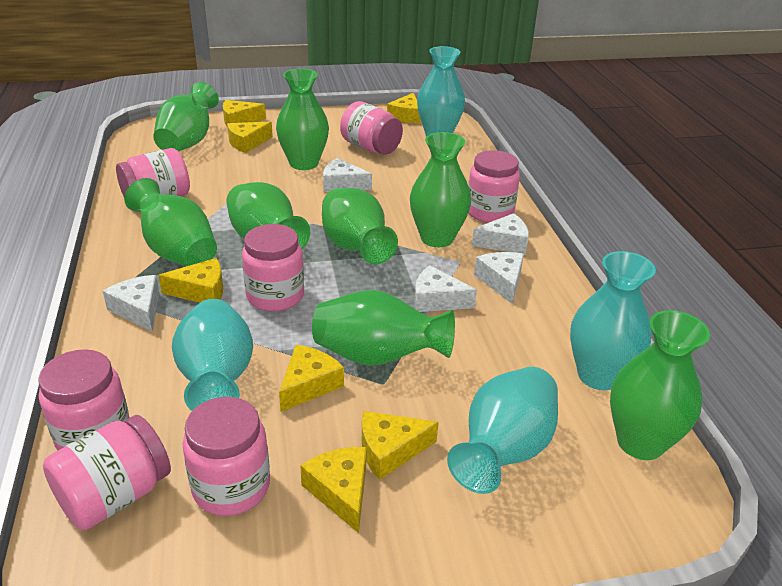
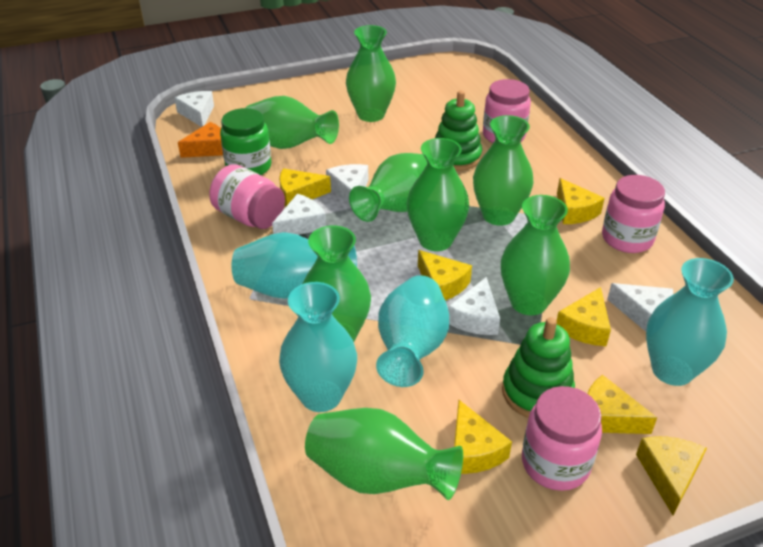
green jar: none = 0 -> [220,108,271,175] = 1
green stacking toy: none = 0 -> [435,91,482,171] [502,317,575,418] = 2
orange cheese: none = 0 -> [178,122,223,158] = 1
pink jar: [38,349,130,450] [43,415,171,530] [116,148,190,197] [183,397,270,516] [242,224,304,312] [340,101,403,155] [468,150,520,223] = 7 -> [209,164,285,229] [483,79,531,143] [522,386,602,491] [602,175,665,253] = 4

